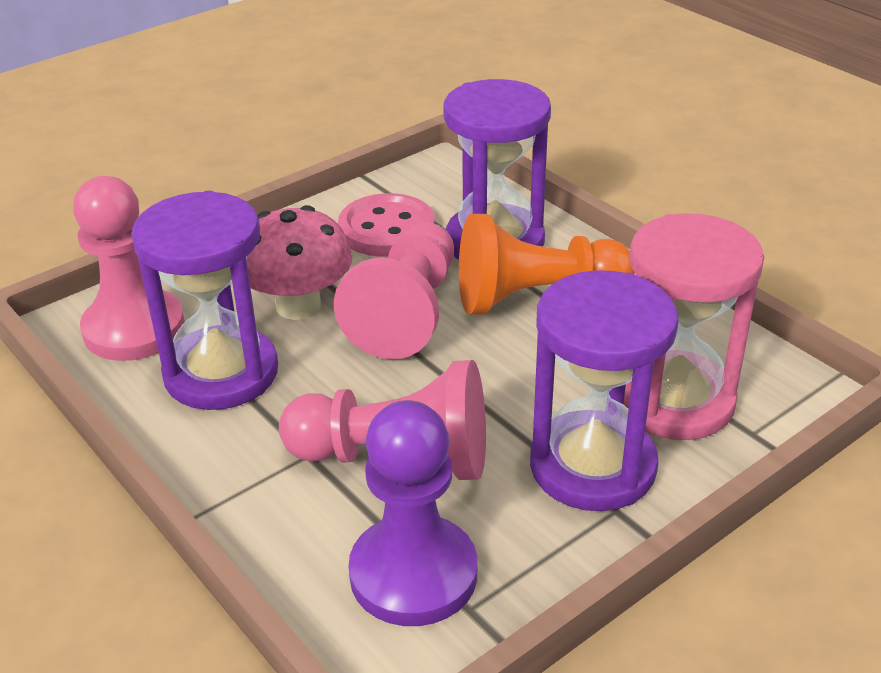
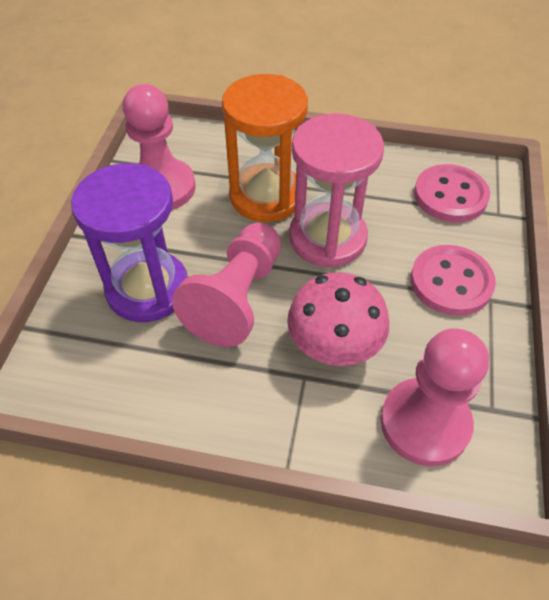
orange hourglass: none = 0 -> [222,74,308,222] = 1
orange pawn: [459,213,635,315] = 1 -> none = 0
pink button: [338,193,435,257] = 1 -> [411,245,496,316] [414,164,490,223] = 2
purple hourglass: [131,191,278,410] [444,79,551,260] [530,270,679,511] = 3 -> [71,163,188,322] = 1
purple pawn: [348,400,477,626] = 1 -> none = 0

